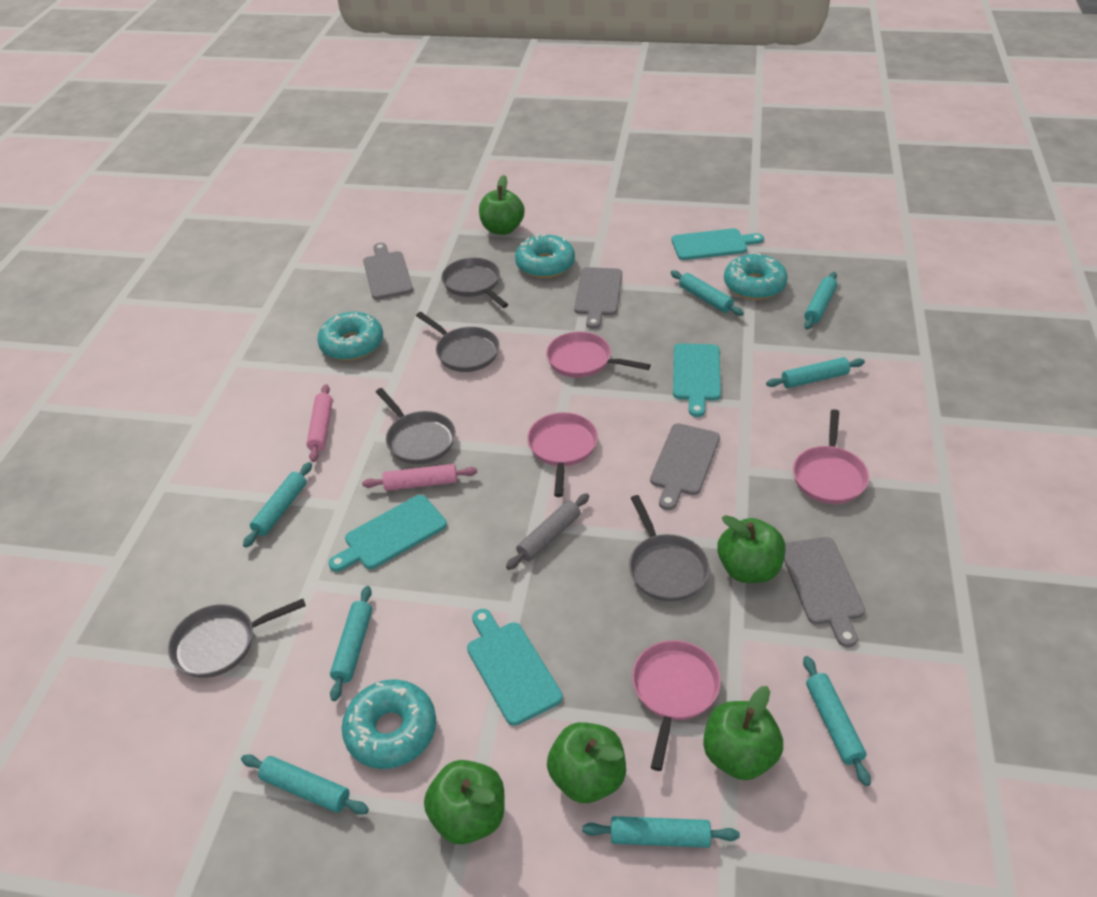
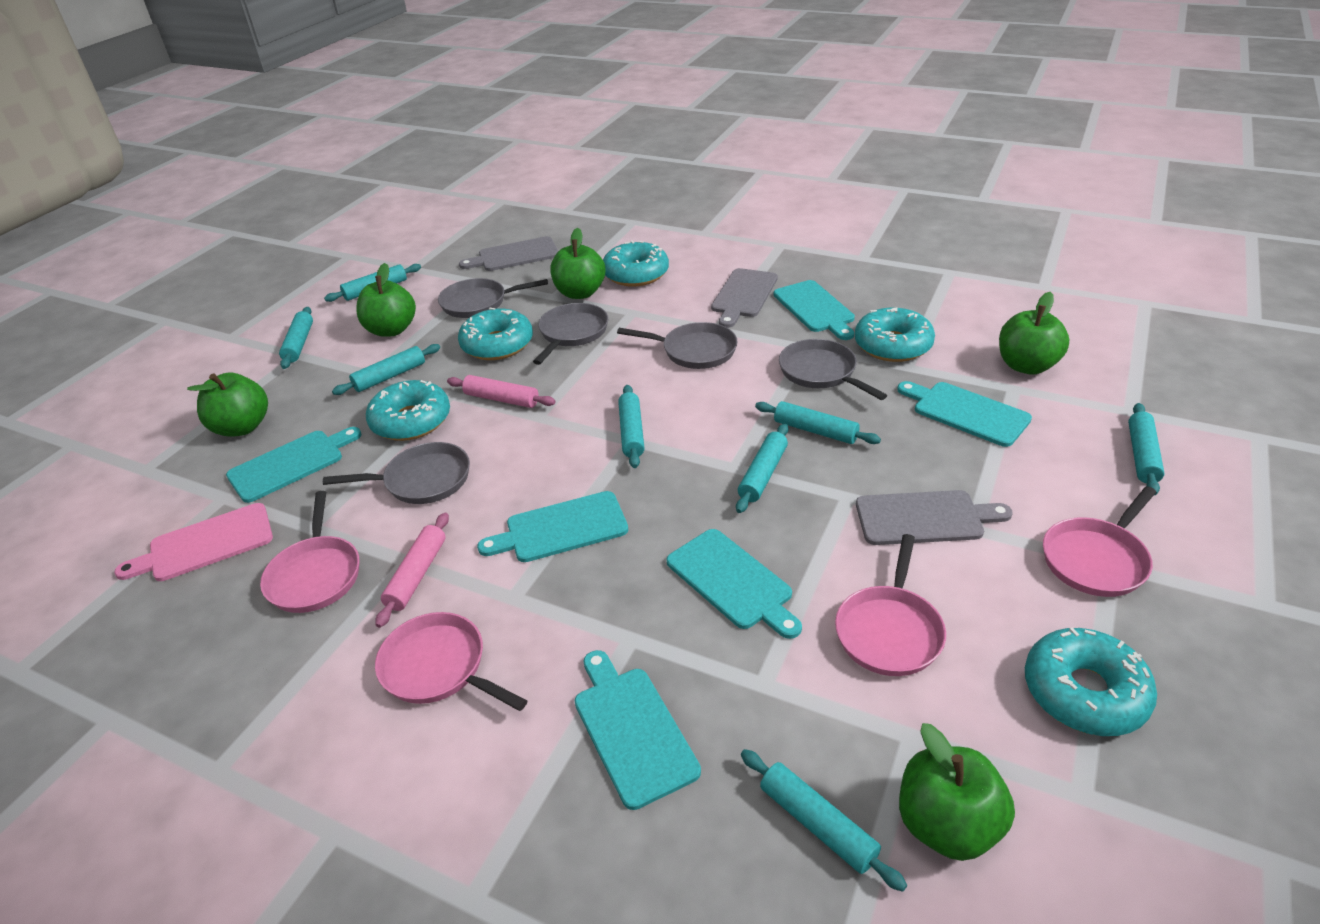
grey cutting board: [363,243,413,300] [574,267,622,329] [650,423,720,510] [784,537,865,647] = 4 -> [459,236,558,271] [711,268,778,328] [856,490,1013,545] = 3
grey rolling pin: [506,493,589,570] = 1 -> none = 0
pink cutting board: none = 0 -> [114,503,273,581] = 1
turquoise cutting board: [328,495,447,572] [467,609,563,726] [671,228,764,260] [673,343,721,417] = 4 -> [226,427,362,503] [477,491,628,562] [575,650,701,810] [667,529,802,639] [774,280,855,340] [897,381,1032,447] = 6
turquoise donut: [317,312,383,361] [342,679,436,769] [515,234,575,278] [724,253,788,300] = 4 -> [366,380,450,441] [458,308,533,360] [603,240,669,287] [855,308,935,362] [1025,627,1157,736] = 5

